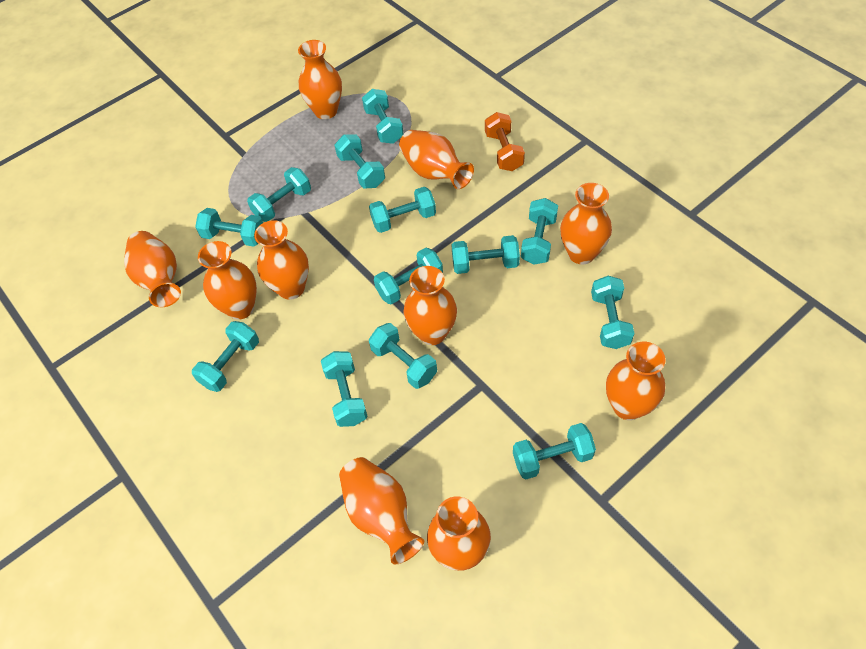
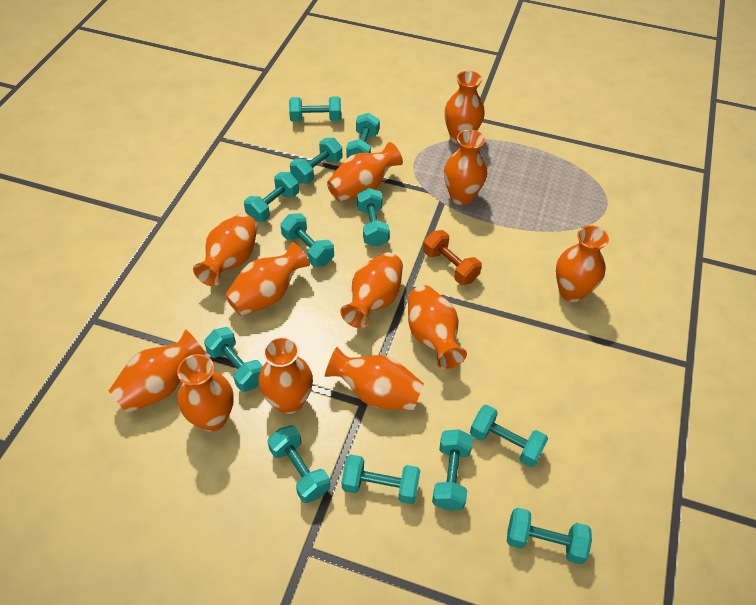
orange vase: [124,231,181,307] [198,241,257,320] [254,220,309,300] [298,40,342,119] [339,457,424,564] [399,130,474,189] [403,266,457,345] [427,496,491,571] [560,183,612,264] [606,342,666,420] = 10 -> [109,329,206,413] [177,354,234,432] [193,213,258,286] [225,242,310,316] [259,337,313,414] [325,347,424,411] [327,142,403,202] [340,252,403,328] [408,285,467,369] [444,71,485,144] [444,129,487,205] [556,225,609,302] = 12
turquoise dumbbell: [192,321,259,392] [195,208,263,247] [247,167,311,222] [321,351,368,427] [335,134,385,188] [362,89,404,144] [369,187,436,233] [369,323,437,389] [374,248,443,305] [451,235,520,274] [513,423,596,479] [521,198,558,265] [591,276,635,349] = 13 -> [204,327,263,392] [244,172,299,222] [267,425,330,503] [280,213,334,267] [289,97,341,122] [290,138,342,184] [342,455,420,504] [346,113,379,158] [357,188,390,247] [432,429,473,510] [470,405,548,467] [507,507,592,564] = 12

